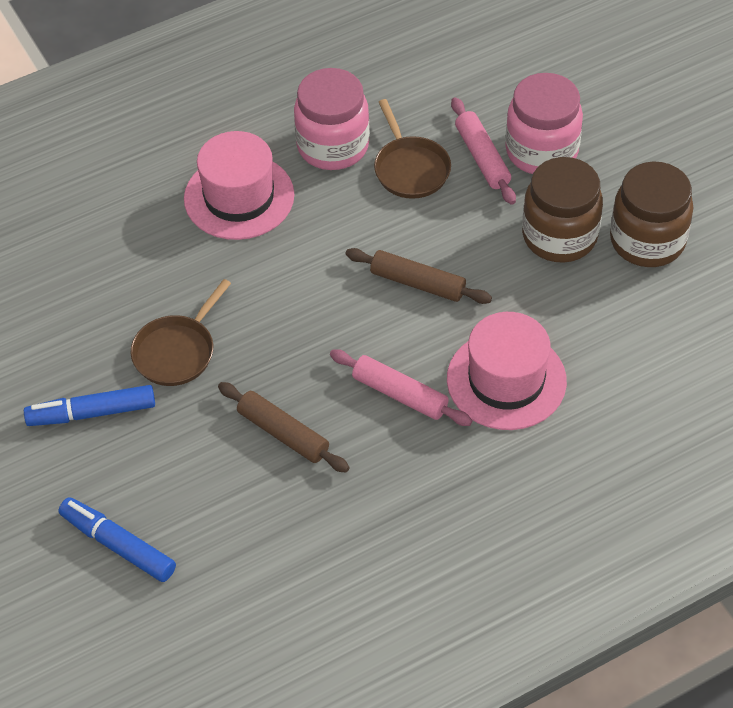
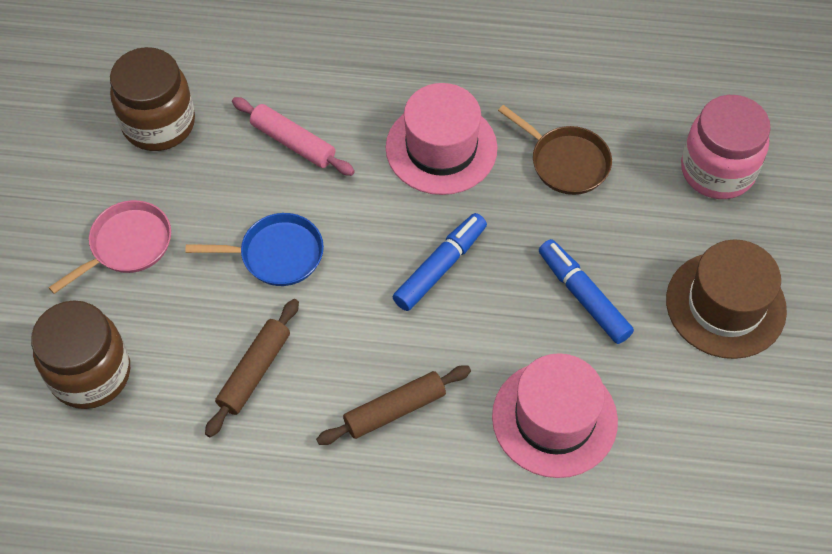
blue pan: none = 0 -> [186,213,324,286] = 1
brown hat: none = 0 -> [666,239,787,359] = 1
brown pan: [131,279,231,386] [374,99,451,199] = 2 -> [498,105,612,195] = 1
pink jar: [294,68,370,170] [505,73,583,174] = 2 -> [681,95,771,199] = 1
pink pan: none = 0 -> [48,200,171,294] = 1
pink rolling pin: [330,349,472,426] [451,97,516,205] = 2 -> [232,97,355,176] = 1

